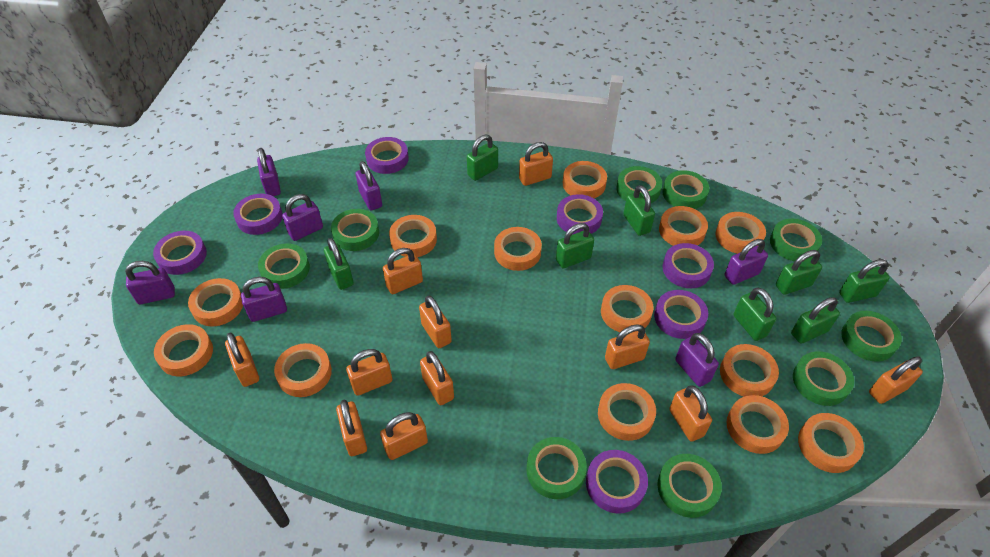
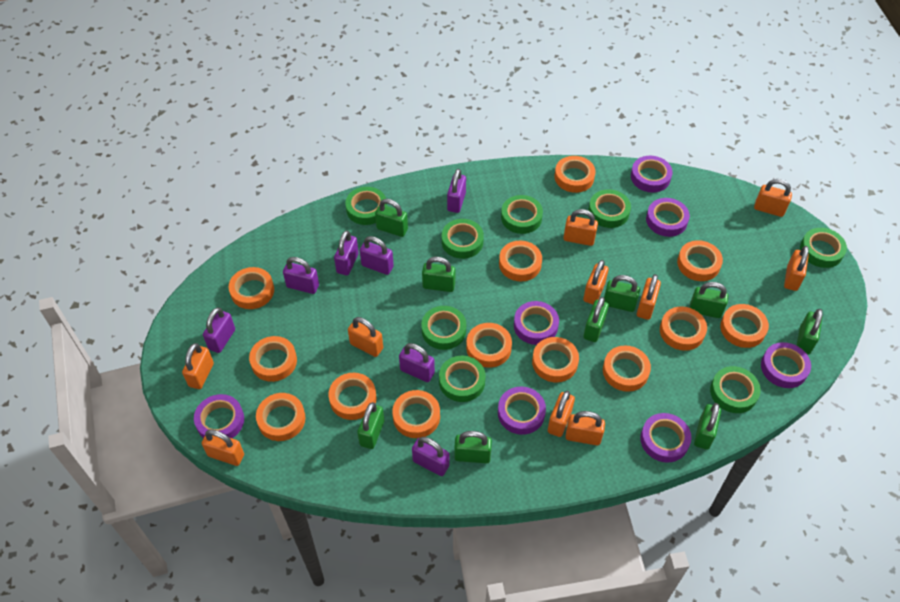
green padlock: [324,238,354,290] [467,135,498,181] [556,223,594,268] [623,185,655,236] [734,287,776,341] [776,250,822,295] [791,297,840,344] [839,259,890,303] = 8 -> [357,402,384,449] [375,199,408,237] [422,257,455,292] [454,431,492,463] [583,297,609,342] [604,275,640,312] [689,282,728,318] [694,403,721,450] [797,309,823,354] = 9
green tape: [258,243,310,289] [331,209,379,251] [526,437,587,499] [616,166,662,203] [657,454,722,518] [662,170,709,209] [770,219,822,261] [793,351,854,406] [841,311,902,362] = 9 -> [345,187,387,225] [421,306,466,350] [439,356,486,402] [442,219,484,259] [501,195,543,234] [588,189,631,228] [710,366,761,413] [800,228,847,268] = 8
orange padlock: [225,333,259,387] [336,400,367,456] [346,349,392,396] [380,412,428,460] [383,248,423,294] [419,296,452,348] [420,351,454,405] [519,142,553,186] [605,324,650,369] [669,385,712,442] [869,356,923,404] = 11 -> [182,343,214,389] [202,429,244,466] [348,317,383,357] [548,391,575,437] [563,209,598,246] [565,411,605,445] [583,260,609,304] [637,274,661,320] [754,179,792,217] [784,246,809,291] = 10

